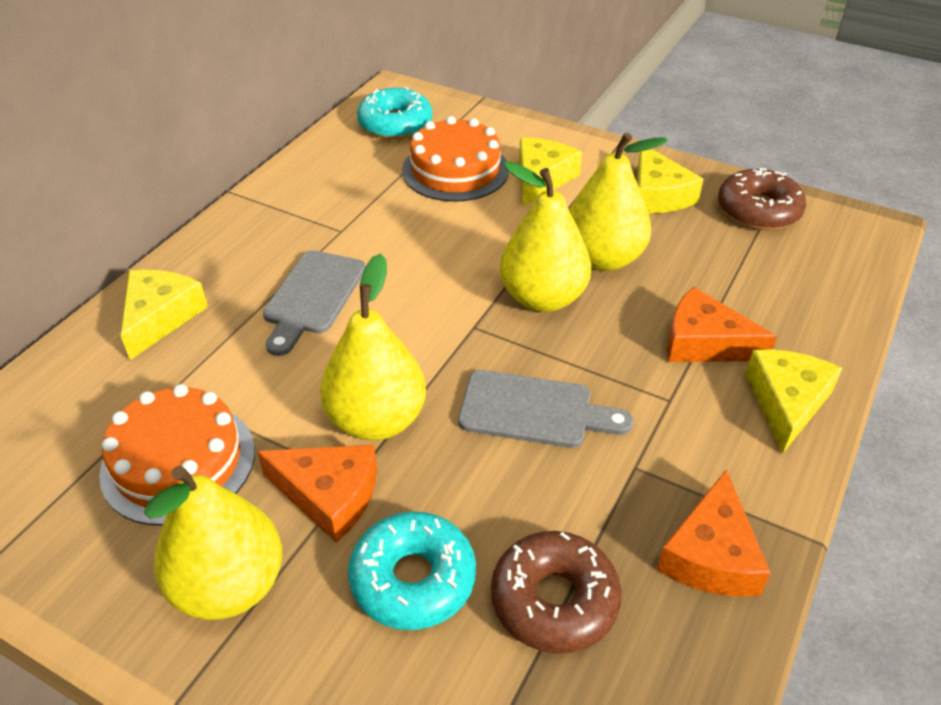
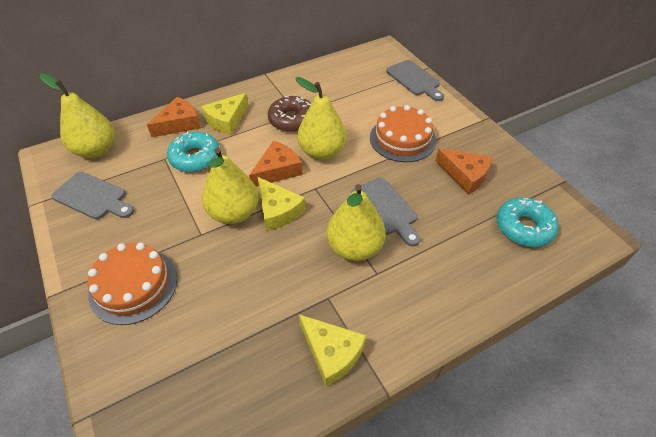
brown donut: [491,531,622,654] [718,168,806,230] = 2 -> [268,96,312,132] = 1
grey cutting board: [263,250,366,356] [458,370,633,448] = 2 -> [52,172,134,219] [351,177,421,247] [386,60,444,101] = 3
yellow cheese: [121,270,208,360] [519,137,582,207] [637,149,703,213] [745,349,842,454] = 4 -> [201,93,248,135] [258,177,306,231] [299,314,366,387] = 3

